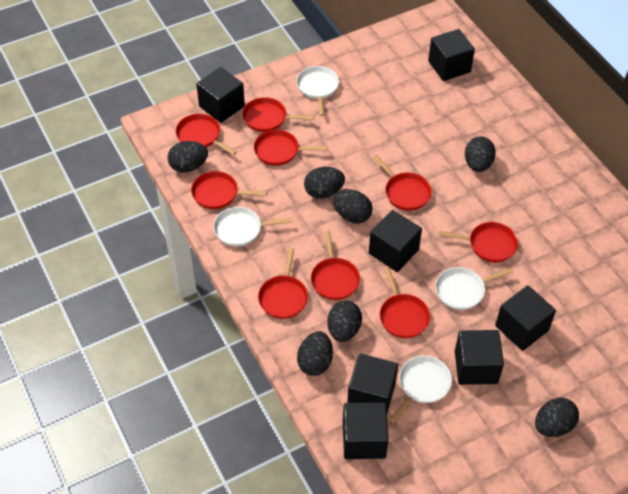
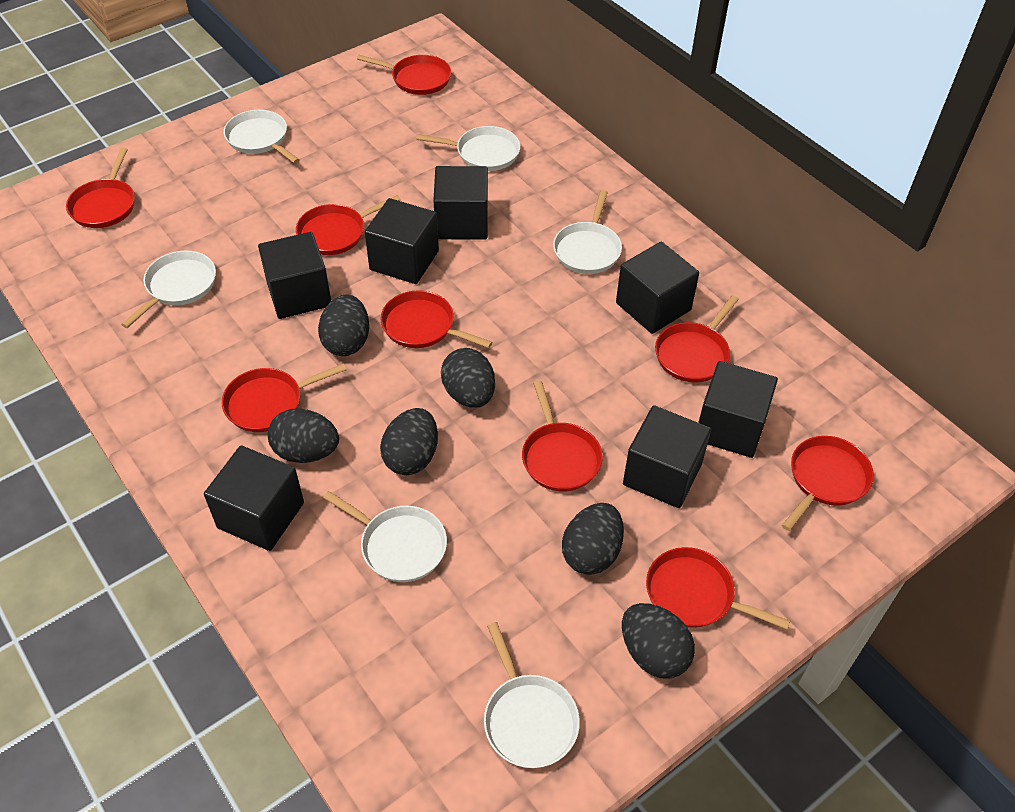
black egg: [168,141,208,172] [297,331,333,376] [304,167,345,199] [328,300,362,342] [333,189,372,224] [465,136,496,172] [535,398,579,437] = 7 -> [268,408,339,463] [318,295,369,356] [380,408,438,475] [441,348,495,408] [562,503,624,575] [622,603,695,679] = 6
white pan: [213,207,292,246] [297,66,339,116] [390,356,452,423] [435,267,513,310] = 4 -> [121,251,216,328] [224,110,300,164] [323,491,447,582] [416,126,520,171] [484,622,580,768] [553,190,622,274] = 6

